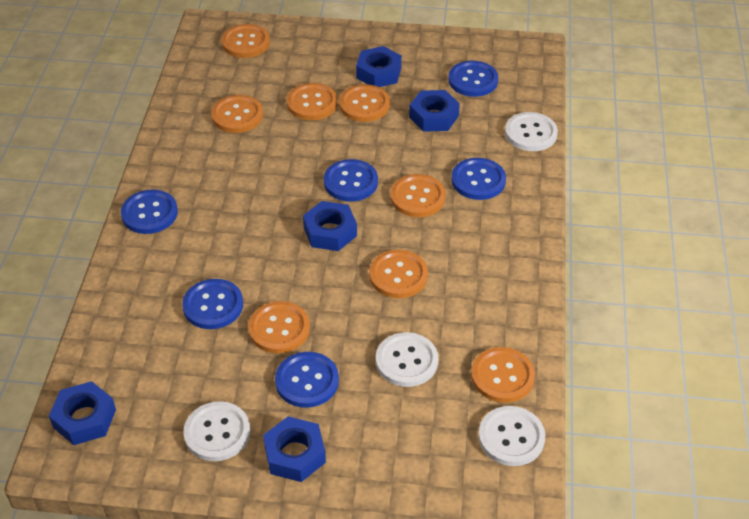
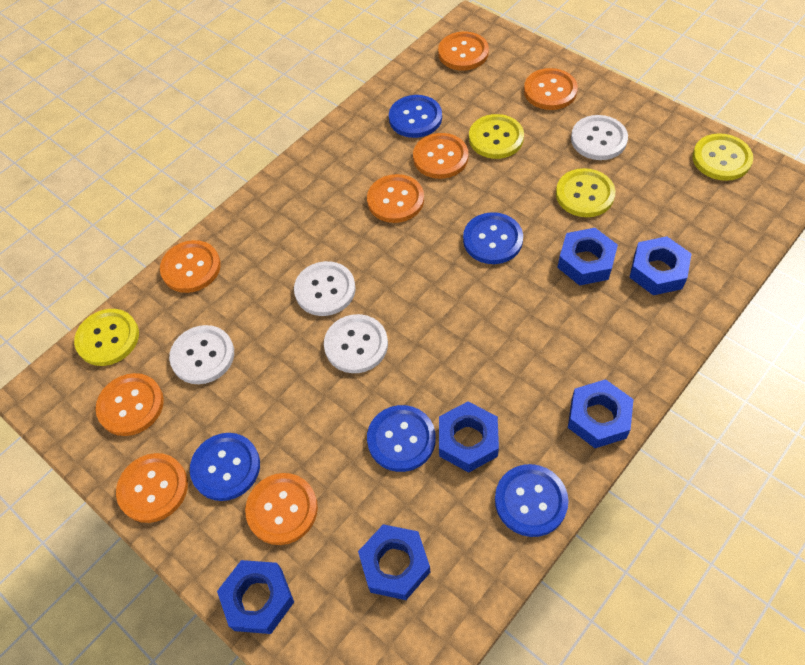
blue button: [121,190,178,234] [182,279,243,329] [275,352,339,408] [324,159,378,202] [448,61,498,97] [451,158,506,200] = 6 -> [190,433,260,501] [367,405,436,472] [389,95,442,138] [463,212,523,264] [495,464,569,537] = 5
blue nut: [49,381,116,445] [263,416,326,482] [303,201,357,251] [356,46,402,87] [409,90,460,132] = 5 -> [217,560,294,634] [358,524,430,600] [439,401,499,473] [557,228,618,286] [568,379,634,448] [629,236,692,295] = 6
yellow button: none = 0 -> [74,309,139,366] [469,114,524,159] [556,168,615,217] [692,133,753,181] = 4

